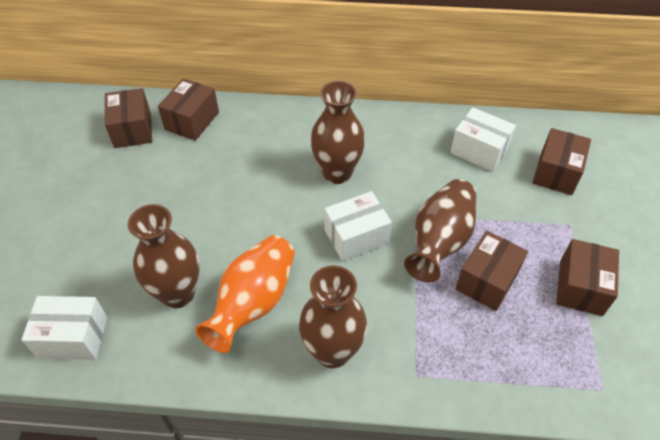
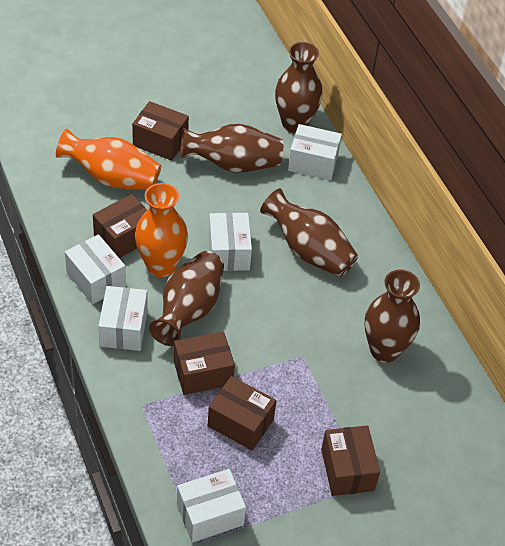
brown vase: [128,204,199,308] [299,265,367,368] [310,81,365,184] [404,179,476,283] = 4 -> [149,251,224,346] [180,124,283,172] [260,188,358,277] [275,42,323,133] [365,270,420,363] = 5
orange vase: [195,235,295,353] = 1 -> [56,129,161,190] [135,183,188,277] = 2
white box: [22,296,107,360] [324,191,392,262] [450,107,516,172] = 3 -> [65,234,126,304] [98,286,148,351] [177,469,246,542] [208,213,252,271] [288,124,342,180] = 5

